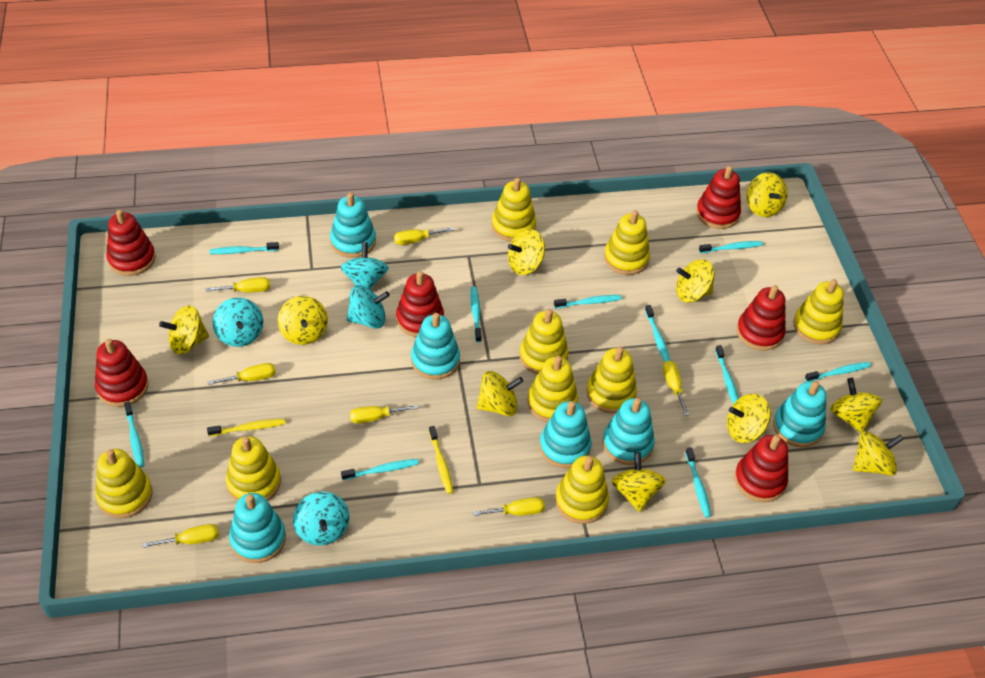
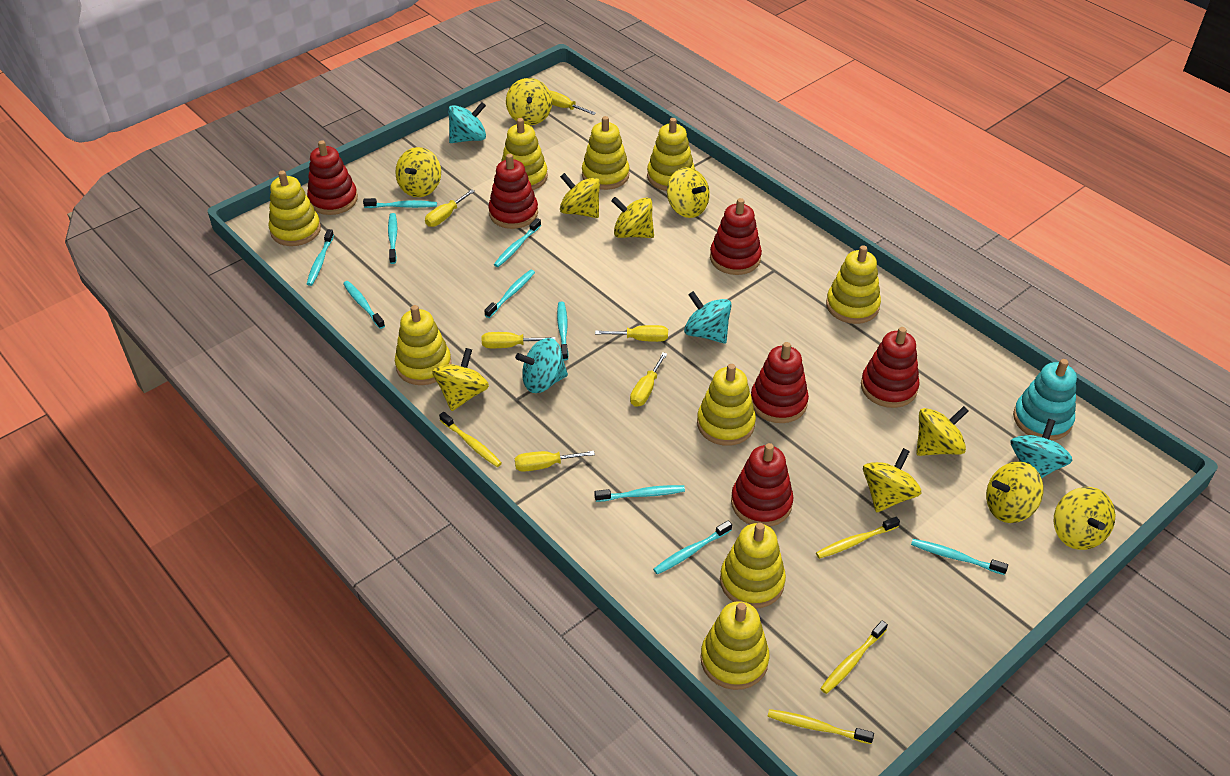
turquoise stacking toy: [229,493,286,563] [330,192,376,258] [411,313,460,380] [539,401,592,468] [602,398,655,465] [773,381,827,447] = 6 -> [1013,359,1077,441] = 1
yellow screwdriver: [143,524,219,548] [206,277,270,292] [208,363,276,385] [350,405,418,424] [394,227,454,245] [473,497,545,516] [663,361,689,416] = 7 -> [425,189,475,227] [482,332,555,348] [515,451,595,472] [550,91,596,115] [595,325,668,342] [630,352,667,407] = 6
yellow toothbrush: [207,419,286,436] [429,426,453,494] = 2 -> [439,412,502,467] [768,709,874,744] [816,517,900,559] [820,621,888,694] = 4

